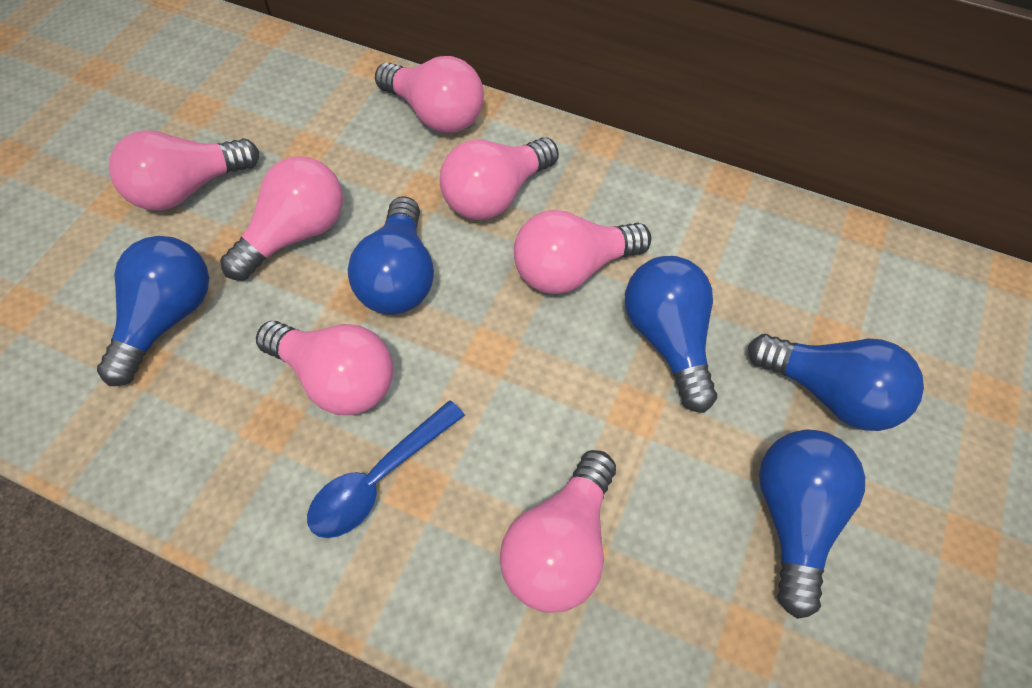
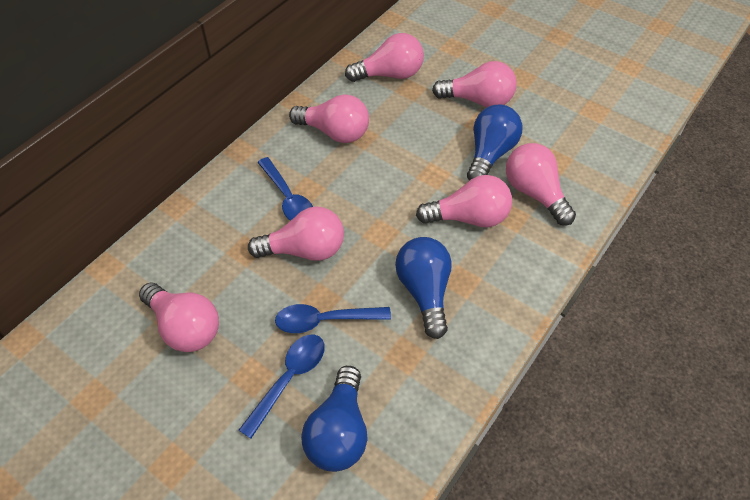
blue light bulb: [97,236,209,386] [348,196,434,315] [625,256,717,413] [748,334,924,431] [759,430,865,619] = 5 -> [301,366,368,472] [395,237,452,339] [467,105,522,181] = 3
blue spoon: [307,400,465,538] = 1 -> [239,335,325,439] [257,157,313,221] [275,304,391,333] = 3

